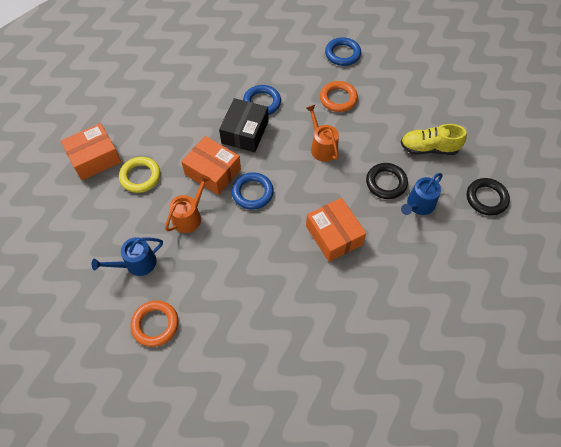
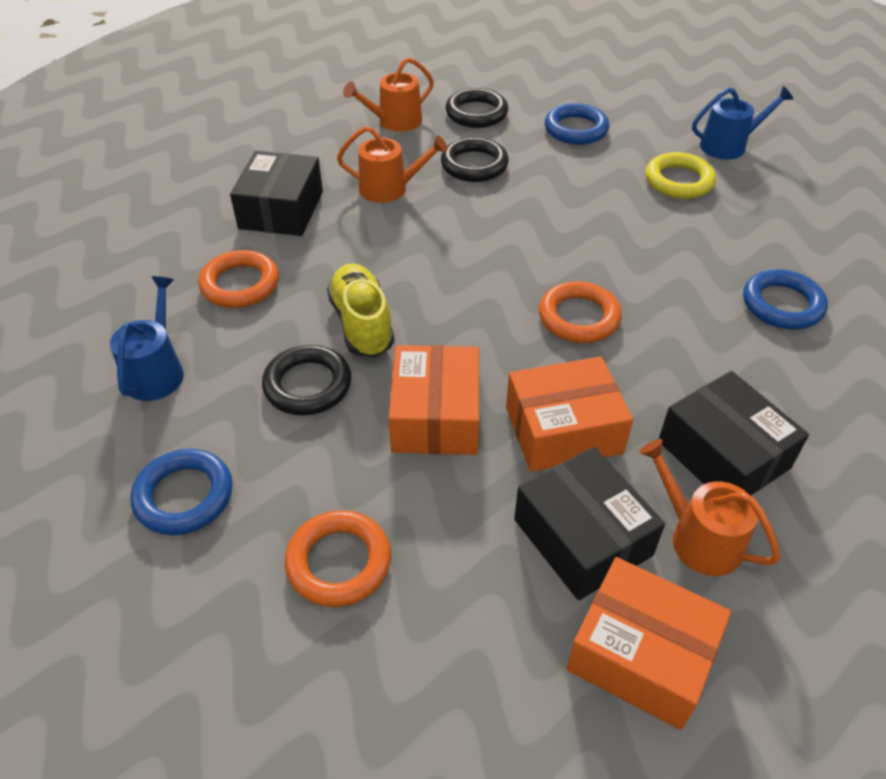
black box: [219,98,269,152] = 1 -> [230,151,323,236] [514,447,665,601] [659,371,809,496] = 3
black ring: [366,163,408,199] [467,178,510,216] = 2 -> [262,345,351,415] [441,137,509,182] [445,88,508,128] = 3
orange ring: [130,300,178,347] [320,81,358,112] = 2 -> [198,250,279,308] [285,510,391,607] [539,281,622,343] = 3
orange watering can: [165,174,211,233] [306,105,339,162] = 2 -> [337,126,448,203] [343,57,434,132] [639,439,781,576] = 3

